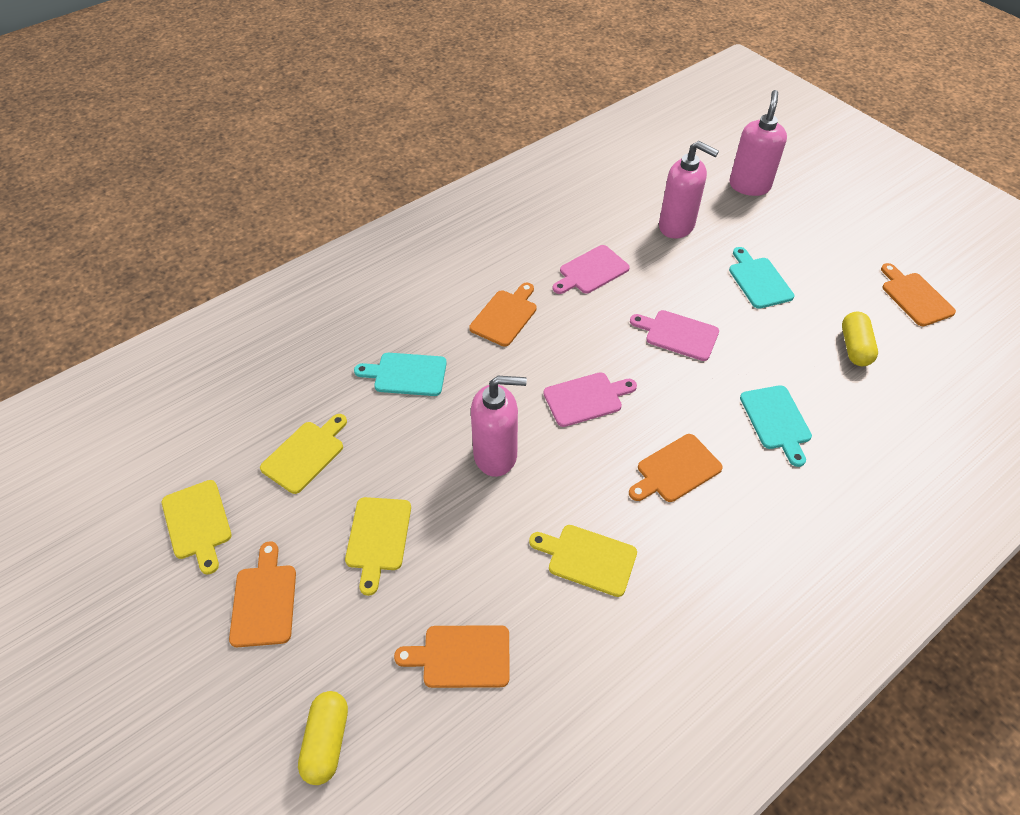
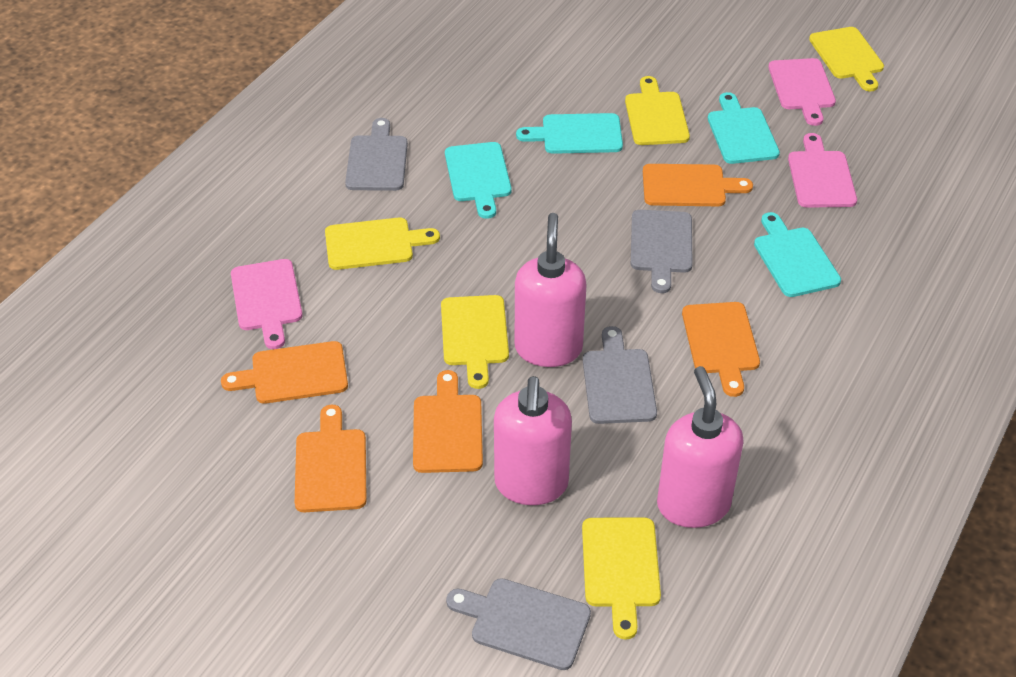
grey cutting board: none = 0 -> [345,118,408,191] [446,578,591,670] [583,326,657,424] [631,210,693,293] = 4
turquoise cutting board: [354,353,447,396] [729,247,794,309] [740,385,812,467] = 3 -> [445,142,512,219] [516,113,623,154] [708,92,780,164] [754,212,841,297] = 4
yellow capsule: [298,691,348,785] [842,312,878,366] = 2 -> none = 0
yellow cutting board: [162,480,232,575] [260,414,347,494] [345,497,411,596] [529,525,637,597] = 4 -> [325,218,440,270] [441,295,509,389] [582,517,661,640] [625,76,690,145] [809,27,884,91] = 5

